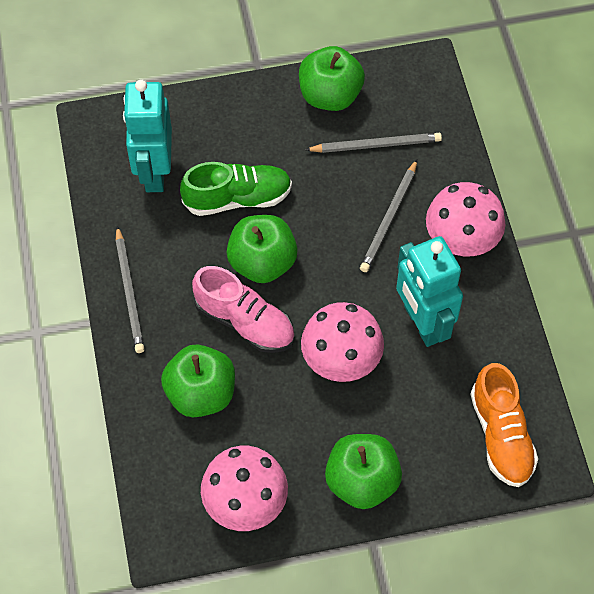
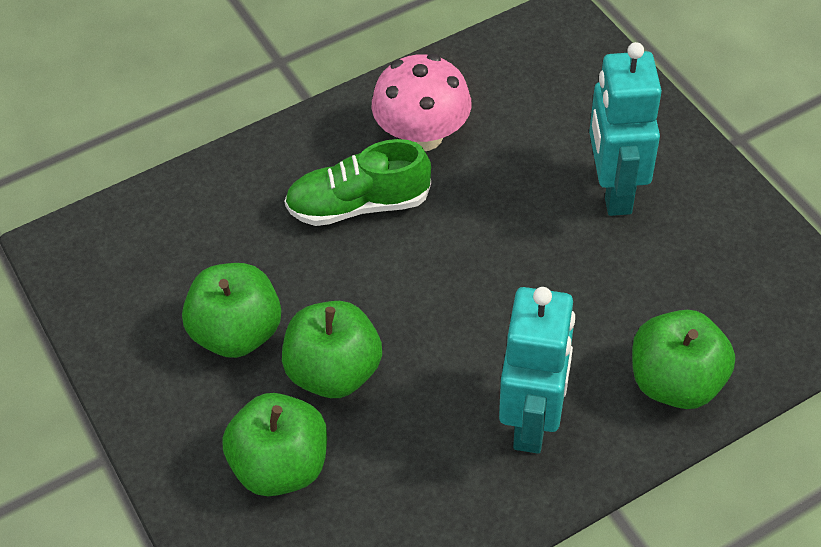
grey pencil: [116,226,144,353] [305,133,442,153] [360,160,417,272] = 3 -> none = 0
orange shoe: [471,363,538,487] = 1 -> none = 0
pink mushroom: [201,446,288,531] [301,302,384,382] [426,182,505,256] = 3 -> [372,54,472,151] = 1
pink shoe: [192,266,295,353] = 1 -> none = 0

